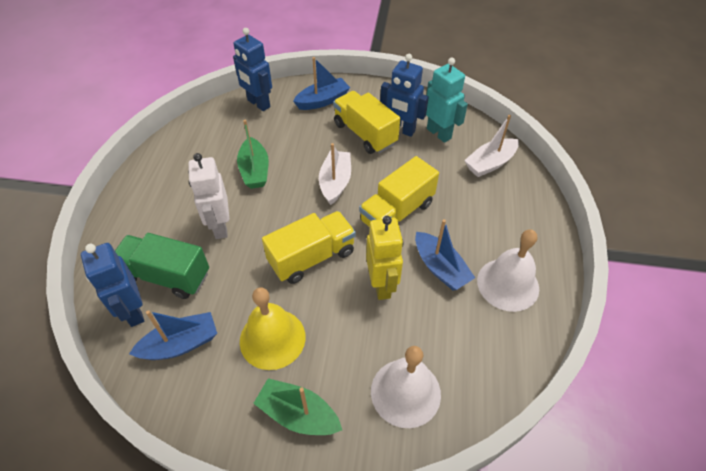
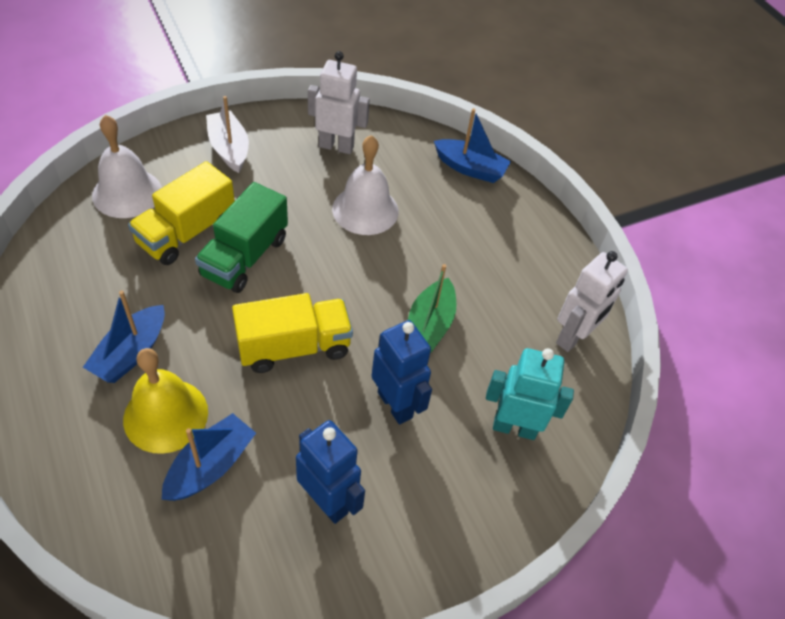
blue robot: [81,243,144,327] [233,28,272,111] [380,54,429,137] = 3 -> [296,420,365,524] [372,320,432,425] = 2
green boat: [237,120,269,189] [253,378,342,435] = 2 -> [408,264,456,353] = 1
white boat: [319,143,351,205] [464,115,519,177] = 2 -> [206,96,249,173] = 1
white robot: [188,153,229,239] = 1 -> [308,51,370,154] [556,251,628,352] = 2
yellow robot: [366,216,404,300] = 1 -> none = 0
yellow truck: [262,211,356,284] [333,91,400,154] [359,156,439,227] = 3 -> [128,161,235,265] [232,293,353,373] = 2

